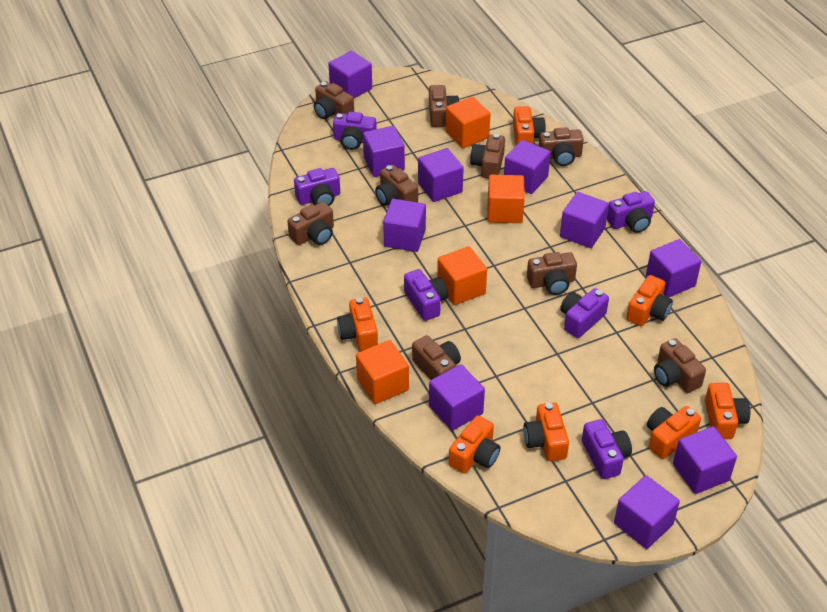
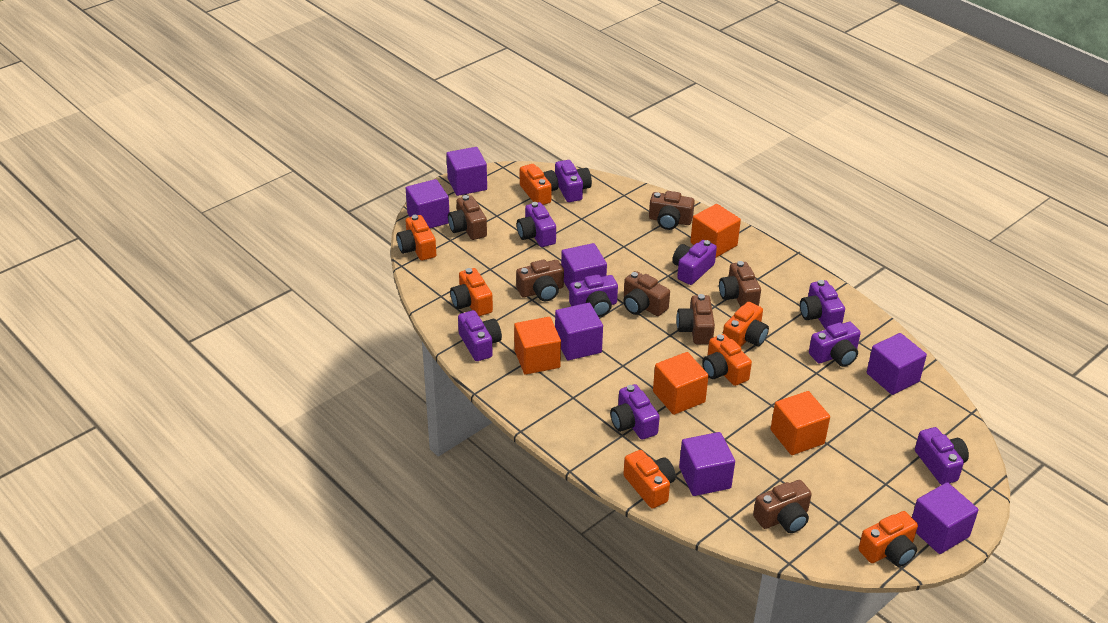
brown camera: [287,202,334,245] [314,81,354,119] [375,165,418,206] [412,335,461,380] [429,85,459,127] [470,134,505,178] [527,252,577,295] [539,127,584,166] [654,338,706,393] = 9 -> [448,195,487,240] [516,259,564,301] [623,271,670,316] [649,191,695,230] [676,294,715,344] [719,261,761,307] [753,480,812,533] = 7
purple camera: [294,168,340,206] [333,112,377,150] [404,269,448,321] [560,288,609,338] [582,419,632,479] [607,191,655,233] = 6 -> [458,310,502,361] [517,202,556,247] [555,160,592,202] [569,274,618,317] [610,384,660,440] [672,240,717,285] [800,280,845,329] [809,322,861,367] [915,427,969,485] = 9
purple cube: [328,51,372,98] [363,126,405,177] [383,199,426,252] [418,148,464,202] [429,364,485,431] [504,140,551,194] [560,192,609,248] [614,475,680,549] [646,239,701,298] [673,426,737,494] = 10 -> [406,179,449,228] [446,147,487,196] [555,303,603,360] [561,243,607,290] [679,432,735,496] [867,333,927,395] [912,482,978,554] = 7

